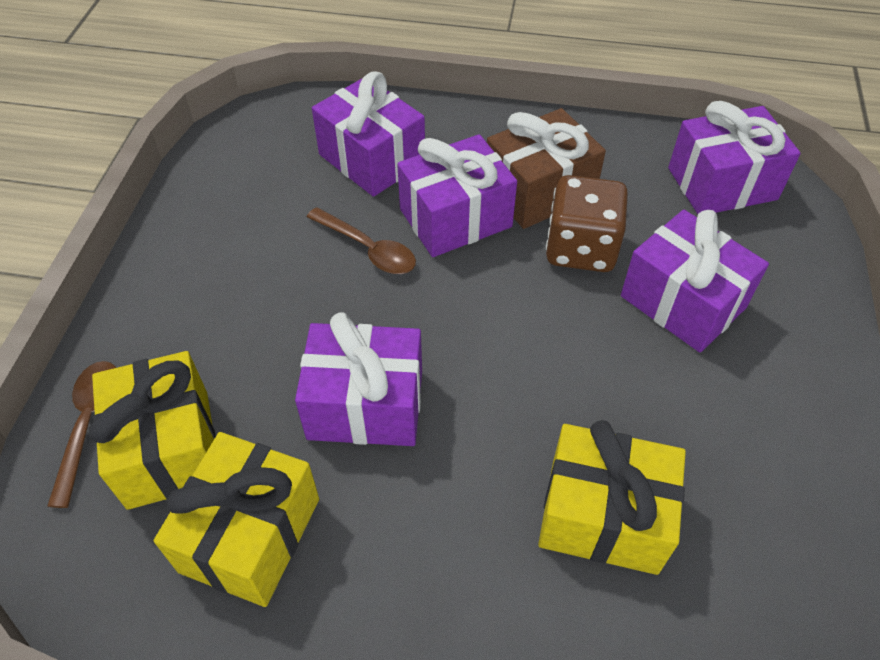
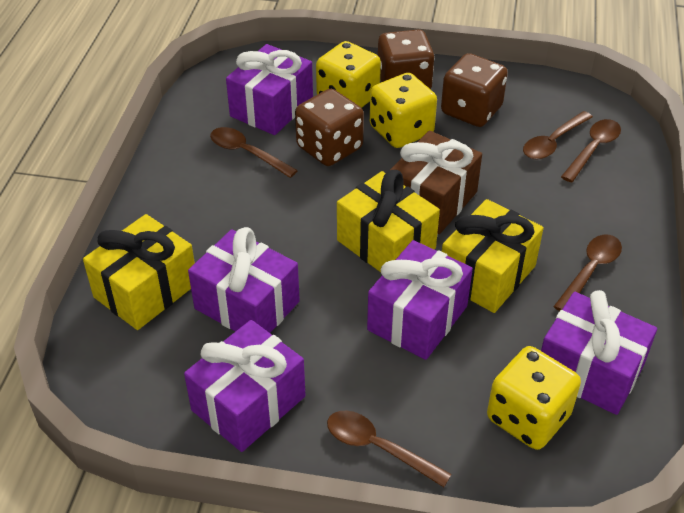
brown dice: [546,175,628,272] = 1 -> [295,89,364,166] [378,29,435,89] [441,53,508,127] = 3
brown spoon: [47,361,116,508] [307,207,416,274] = 2 -> [210,127,298,178] [327,411,452,487] [523,111,593,159] [553,235,622,311] [561,119,621,182] = 5
yellow dice: none = 0 -> [316,41,381,108] [370,73,437,148] [487,346,581,450] = 3

